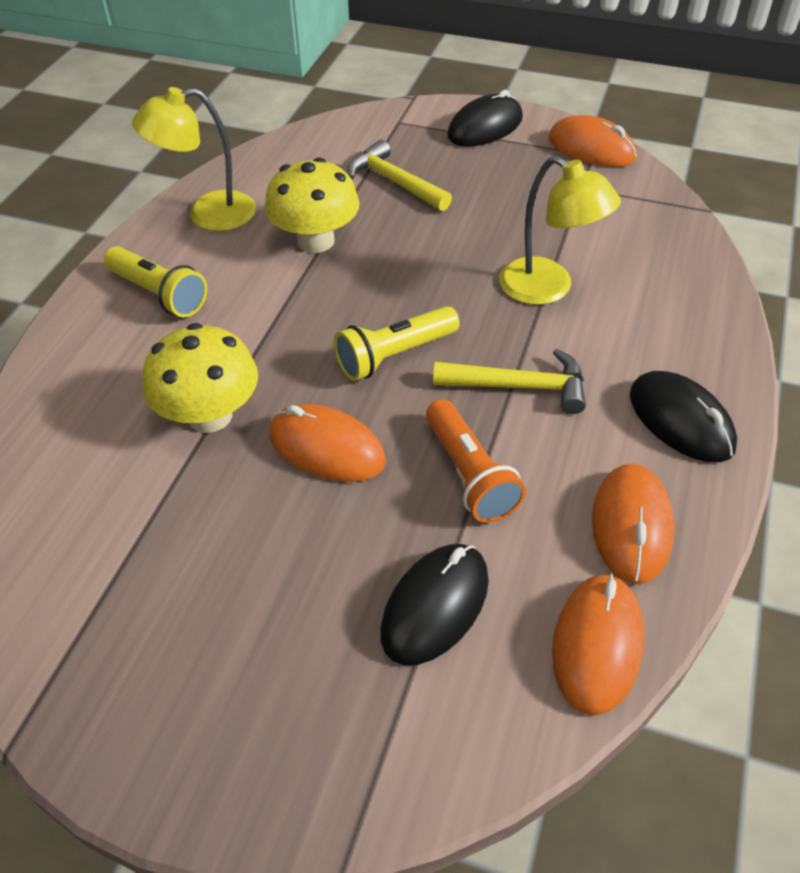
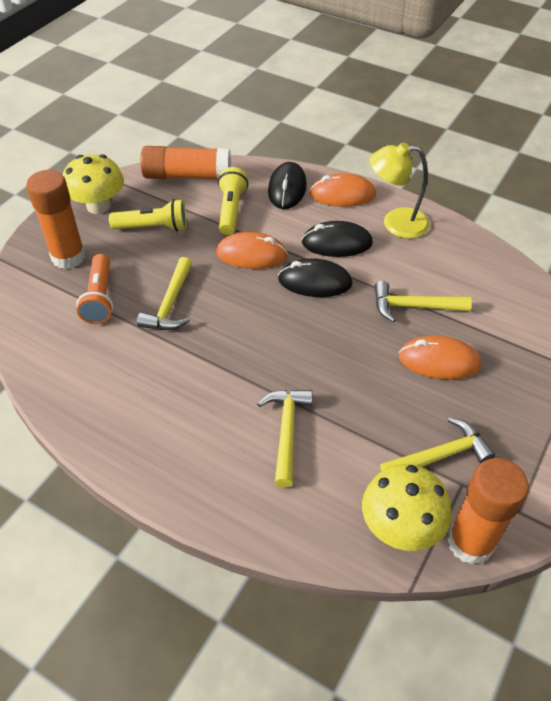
orange glue stick: none = 0 -> [26,170,86,269] [140,146,231,179] [447,458,529,565] = 3
orange mouse: [269,404,386,482] [548,115,637,167] [552,573,645,715] [592,464,674,584] = 4 -> [216,232,288,269] [309,173,376,207] [398,336,481,380] = 3
yellow hammer: [347,140,452,211] [433,349,586,414] = 2 -> [137,257,192,330] [257,390,313,488] [375,281,472,323] [380,417,495,471] = 4
yellow lamp: [132,87,256,231] [499,156,621,305] = 2 -> [369,142,430,238] = 1

